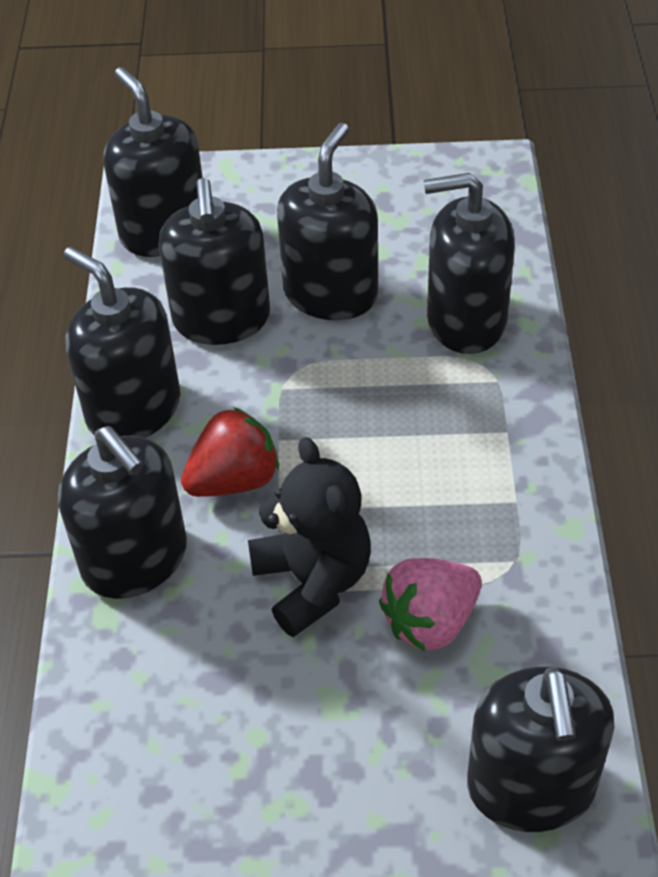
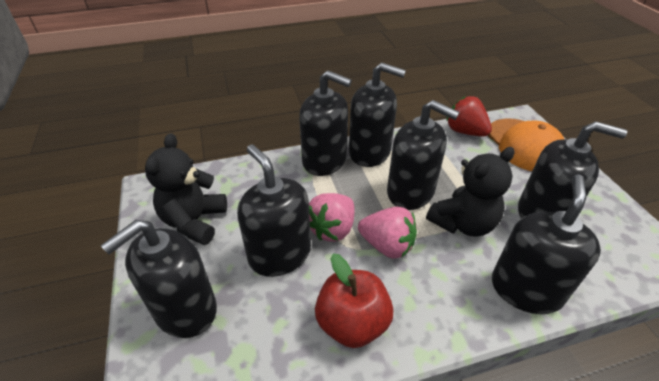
black teddy bear: [248,437,371,637] = 1 -> [145,133,227,245] [426,147,515,236] = 2
orange cap: none = 0 -> [488,119,564,171] = 1
pink strawberry: [379,558,482,651] = 1 -> [309,193,355,242] [358,207,417,259] = 2
red apple: none = 0 -> [315,253,393,348] = 1

